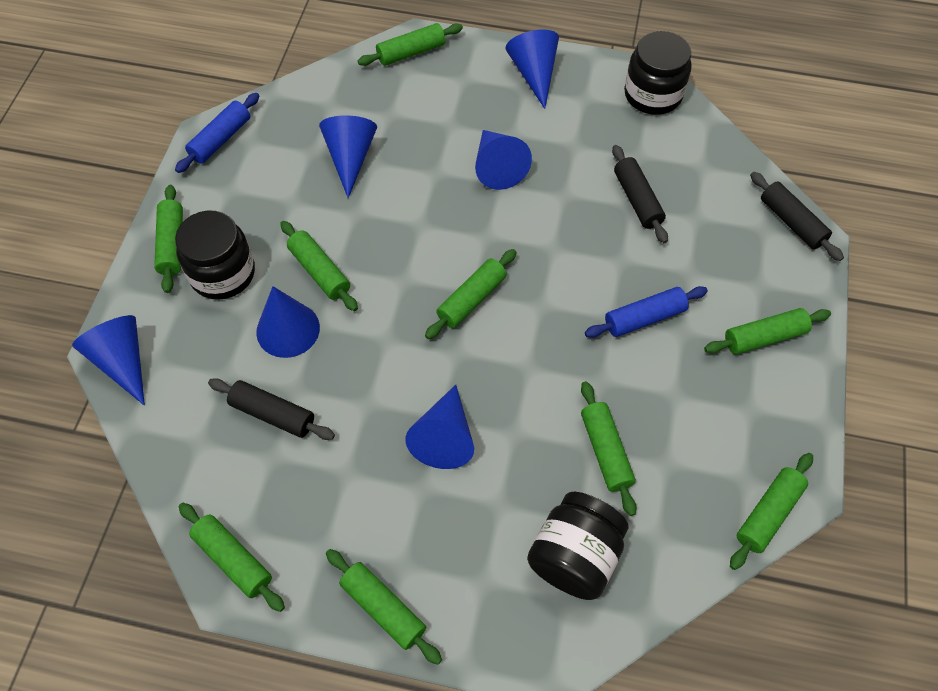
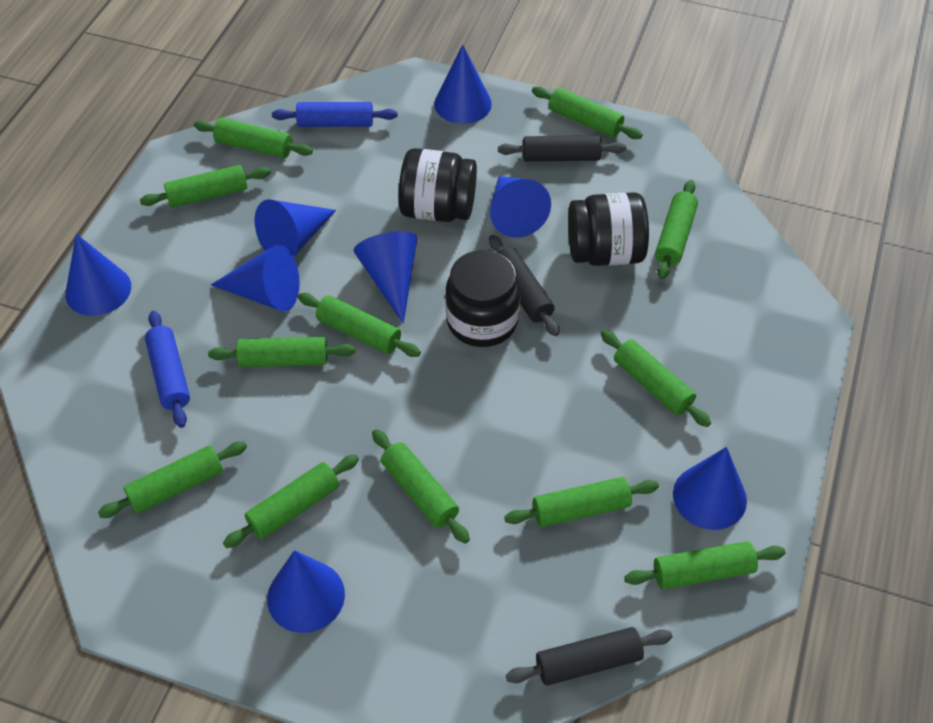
blue cone: [72,315,145,405] [256,286,320,358] [319,116,377,198] [405,385,474,469] [475,130,532,190] [505,30,559,109] = 6 -> [65,234,131,316] [211,245,299,311] [255,199,336,257] [267,550,345,633] [354,231,418,324] [434,45,492,124] [490,176,551,238] [673,447,747,530] = 8
green rolling pin: [154,185,183,293] [179,503,285,612] [280,221,358,311] [326,549,442,665] [358,23,463,66] [425,249,517,339] [581,381,636,516] [704,308,831,354] [730,453,813,570] = 9 -> [98,441,247,518] [140,165,271,208] [194,118,313,158] [208,337,356,367] [223,454,359,548] [298,293,421,357] [372,429,470,543] [504,477,659,527] [532,86,643,139] [601,330,711,427] [625,541,786,589] [655,180,698,279] = 12

